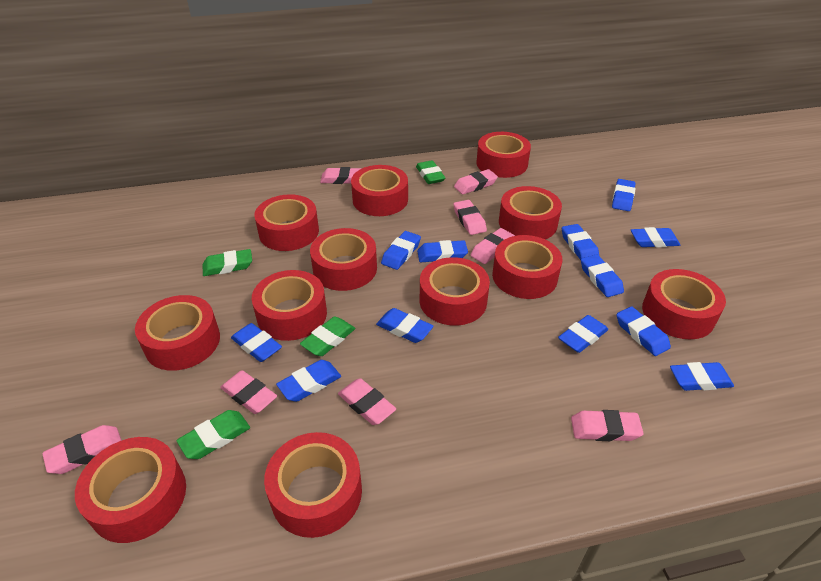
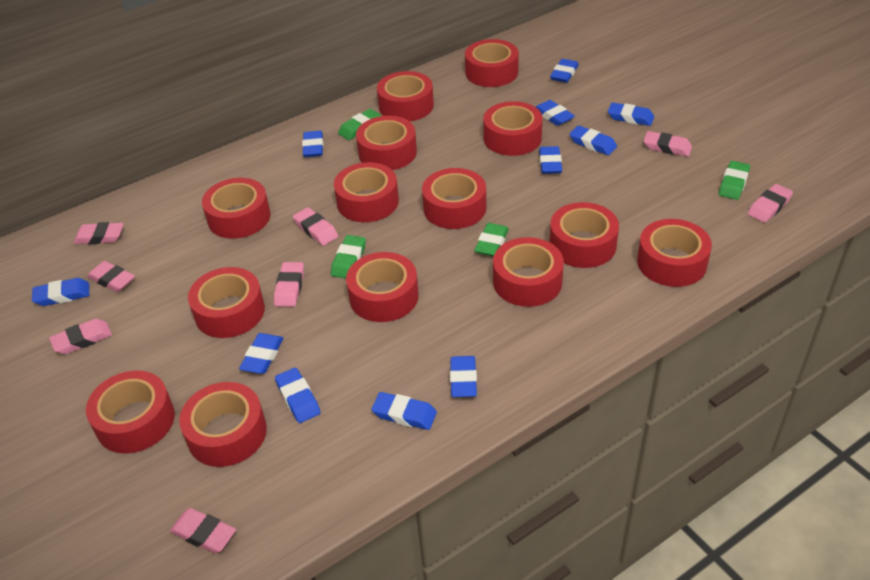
blue eraser: [231,323,282,362] [276,360,341,402] [376,308,433,343] [381,231,421,270] [417,240,468,262] [558,315,608,353] [562,224,599,260] [581,255,624,297] [612,179,636,211] [616,306,671,356] [631,227,680,248] [670,362,734,391] = 12 -> [32,278,89,306] [239,333,283,374] [275,368,321,423] [302,131,323,157] [372,392,437,430] [450,356,477,397] [536,100,575,126] [539,146,562,174] [550,59,579,83] [570,126,617,155] [608,103,654,126] = 11
red tape: [75,437,186,543] [135,295,220,371] [252,270,327,341] [254,194,319,251] [264,432,362,538] [310,228,377,291] [351,165,408,216] [420,257,490,326] [476,132,531,178] [492,235,562,299] [499,186,562,239] [642,269,726,339] = 12 -> [86,371,175,454] [179,382,267,467] [188,267,265,338] [202,178,270,239] [334,162,399,222] [346,252,419,322] [356,116,417,170] [377,71,434,121] [422,168,486,229] [465,39,519,87] [483,101,543,156] [493,237,564,307] [549,202,619,268] [637,219,712,287] = 14

